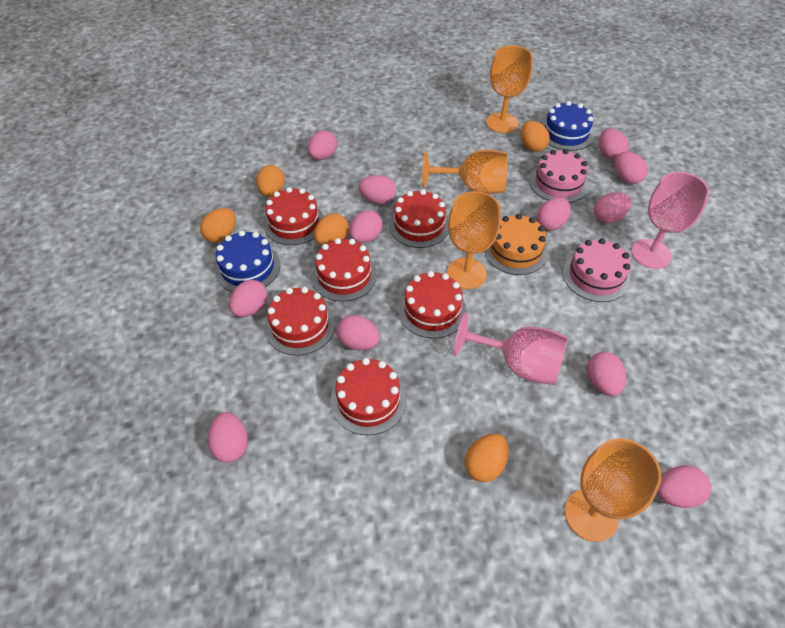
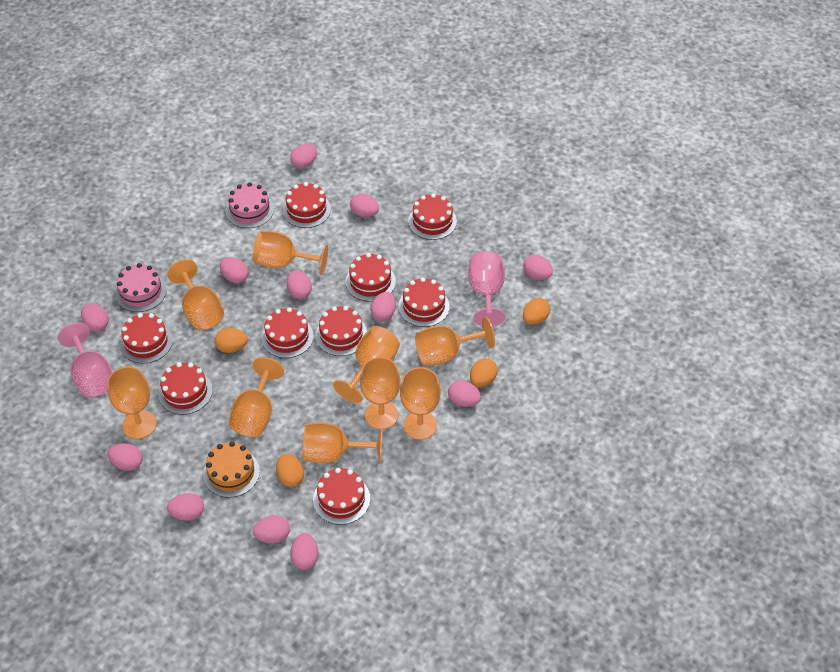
blue cake: [215,231,280,292] [542,101,594,151] = 2 -> none = 0
orange egg: [200,208,236,243] [256,165,285,197] [314,213,349,245] [464,434,509,482] [521,121,550,152] = 5 -> [214,328,248,353] [276,454,304,487] [470,358,498,387] [523,298,550,325] = 4
orange goblet: [422,150,508,194] [447,191,501,289] [486,45,533,133] [565,438,662,542] = 4 -> [107,366,156,439] [167,259,224,330] [228,357,284,437] [253,231,328,275] [303,422,383,463] [333,326,400,403] [360,357,401,429] [400,367,441,440] [415,317,495,366] = 9
red cake: [263,187,324,245] [265,287,335,356] [312,238,377,302] [330,358,407,435] [389,189,449,248] [398,271,467,338] = 6 -> [120,313,173,364] [158,362,213,415] [261,307,314,358] [283,182,331,228] [313,468,370,525] [315,306,367,356] [345,253,396,302] [398,277,450,327] [408,193,457,240] = 9

